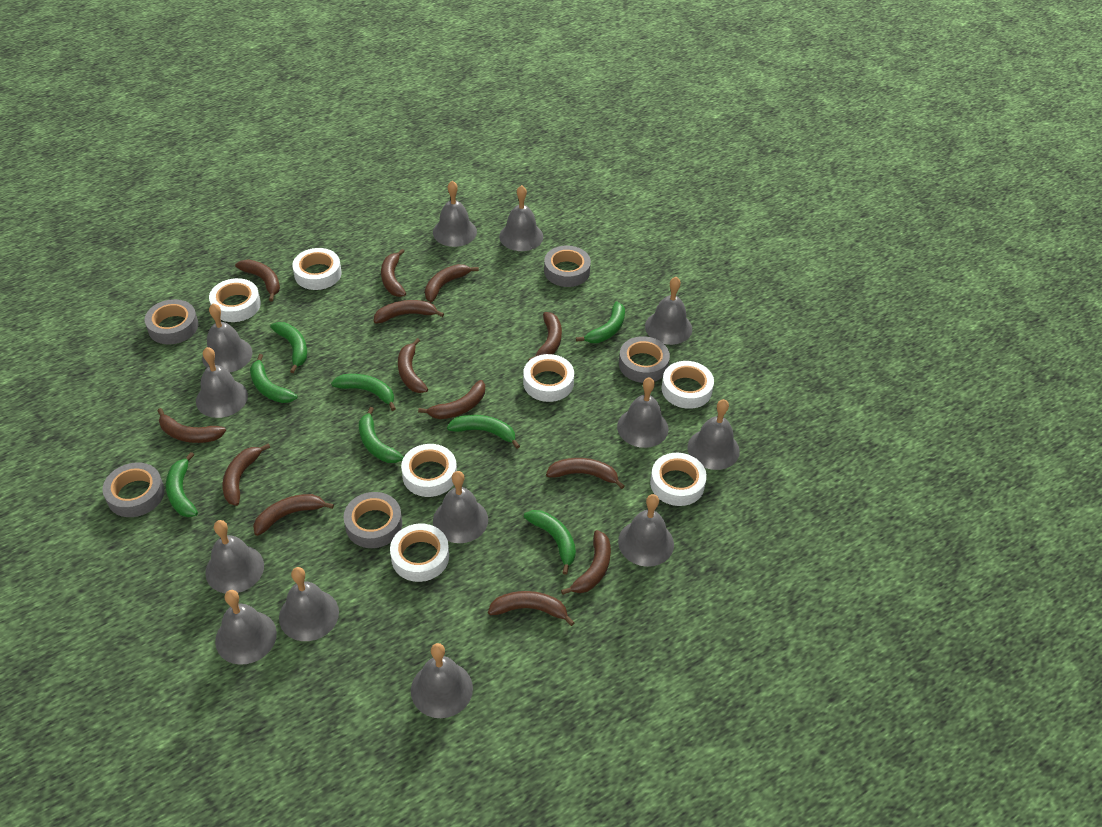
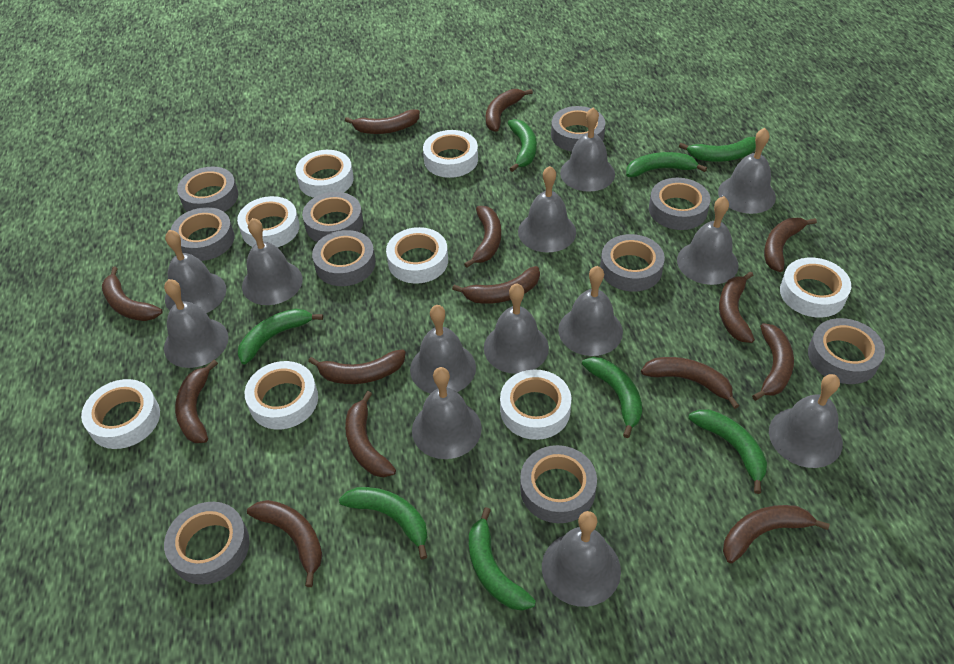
brown banana: [158,408,226,443] [223,444,270,506] [235,259,280,301] [253,494,334,536] [374,300,444,324] [381,249,406,297] [398,338,428,393] [418,380,485,419] [425,264,479,302] [488,591,575,626] [528,312,562,361] [546,458,624,489] [561,530,611,595] = 13 -> [102,267,163,321] [175,360,218,443] [247,500,323,587] [308,349,406,384] [345,110,420,134] [345,391,396,477] [452,266,540,304] [464,206,501,268] [486,89,533,132] [641,357,739,409] [719,271,755,343] [723,505,830,563] [752,323,794,401] [764,218,817,272] = 14
grey tape: [102,462,165,517] [145,299,198,344] [344,492,402,548] [544,245,591,287] [619,336,670,383] = 5 -> [164,502,250,585] [171,207,235,261] [177,167,238,212] [302,192,363,242] [312,230,376,286] [520,445,597,523] [551,106,605,152] [600,234,665,292] [649,178,710,230] [808,318,885,384] = 10
white tape: [209,278,261,322] [292,248,342,290] [390,523,449,582] [401,444,457,497] [523,354,574,402] [650,453,707,506] [662,361,714,409] = 7 -> [81,379,160,449] [237,196,300,248] [245,361,318,429] [296,150,354,198] [386,227,448,284] [423,130,478,178] [500,370,571,440] [780,258,851,318] = 8

